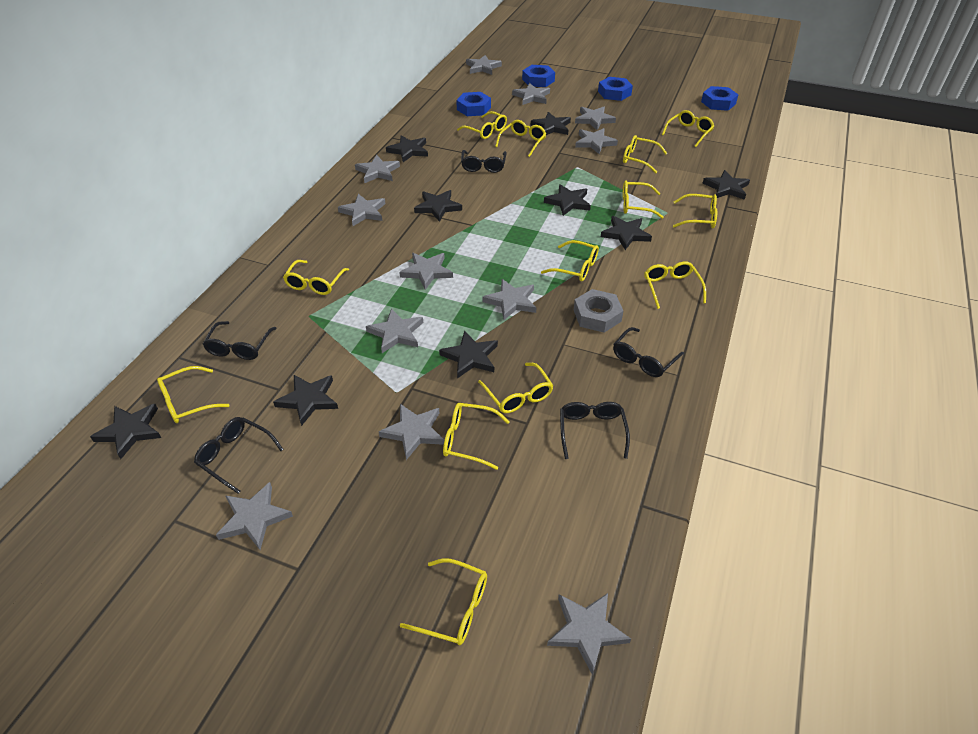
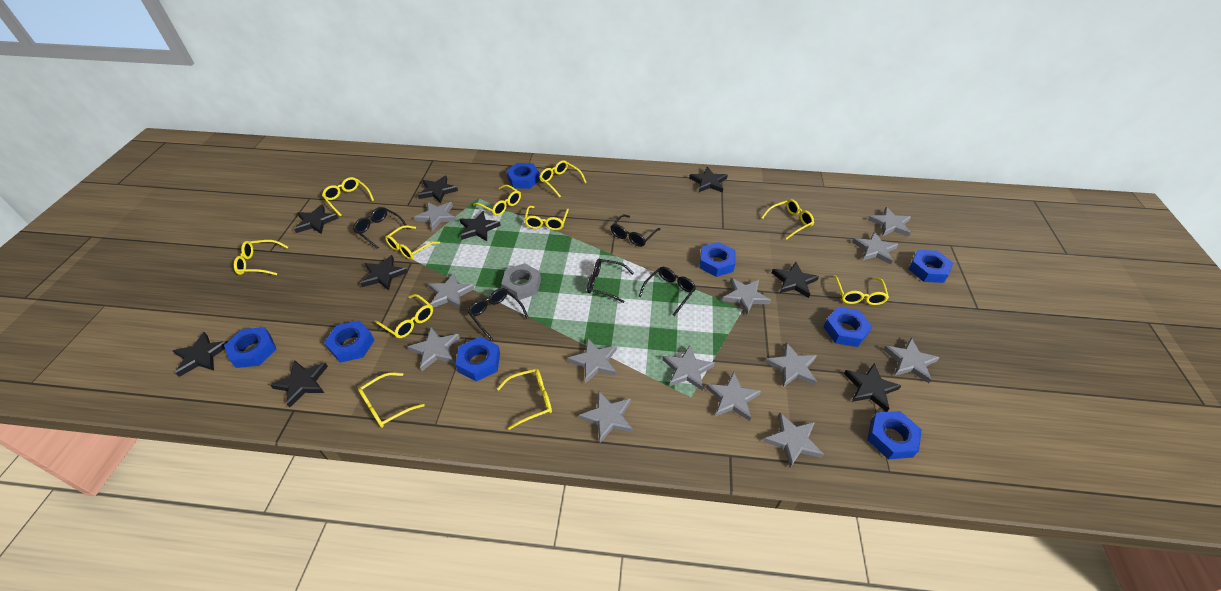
blue nut: [456,92,491,116] [522,65,555,87] [598,77,633,101] [701,86,738,111] = 4 -> [224,327,276,368] [324,321,374,363] [455,337,500,381] [506,163,540,189] [700,242,736,277] [824,307,872,347] [867,411,922,459] [909,250,953,283] = 8
grey star: [216,482,293,550] [338,194,385,226] [355,155,400,183] [366,308,423,353] [379,404,444,460] [399,253,453,290] [466,55,502,75] [483,279,537,320] [512,83,550,105] [547,593,631,675] [575,107,616,130] [575,128,618,154] = 12 -> [407,327,460,371] [414,202,456,231] [428,273,475,309] [568,338,617,384] [579,391,633,443] [662,345,715,391] [706,372,761,421] [722,278,771,315] [763,412,824,468] [765,342,817,387] [852,231,899,265] [868,207,911,237] [883,338,940,383] = 13
yellow glasses: [157,366,229,423] [283,260,349,295] [400,558,487,645] [443,403,510,470] [457,111,507,139] [478,363,553,413] [495,120,546,157] [541,240,599,281] [622,180,664,219] [623,135,668,173] [644,261,706,309] [662,110,714,147] [673,194,717,229] = 13 -> [234,240,288,275] [322,177,374,216] [358,372,425,428] [375,294,433,338] [385,225,440,260] [473,185,521,216] [497,369,552,430] [524,206,569,230] [539,160,587,197] [762,199,814,240] [833,275,889,305] = 11

